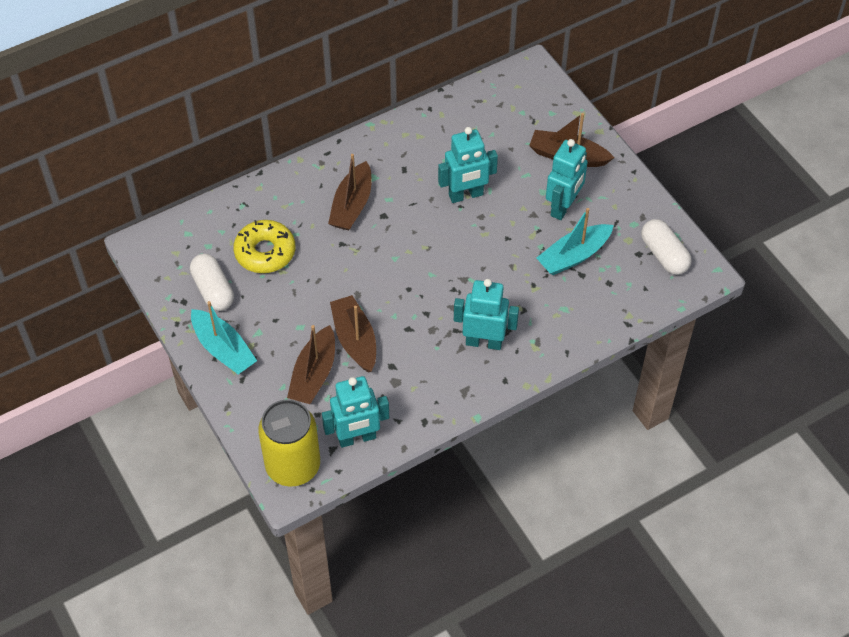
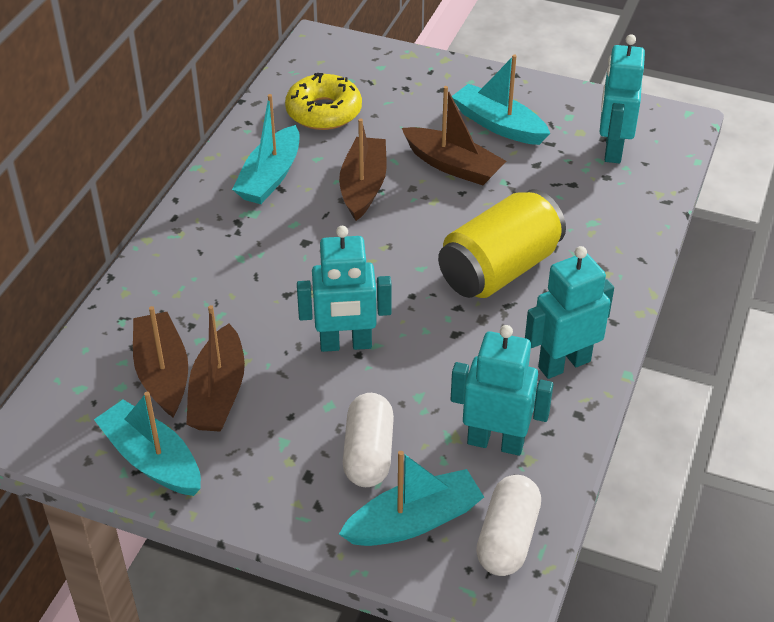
turquoise boat: [191,301,257,374] [537,208,614,275] = 2 -> [94,392,201,496] [232,94,300,204] [339,451,484,546] [452,54,551,145] = 4

